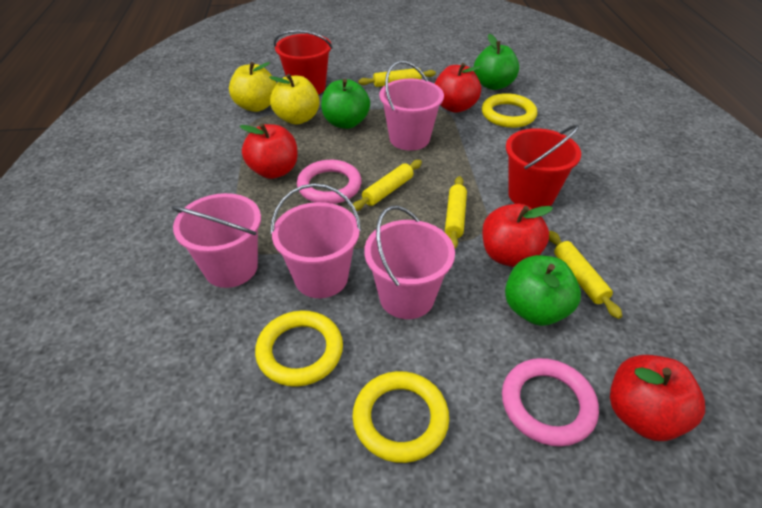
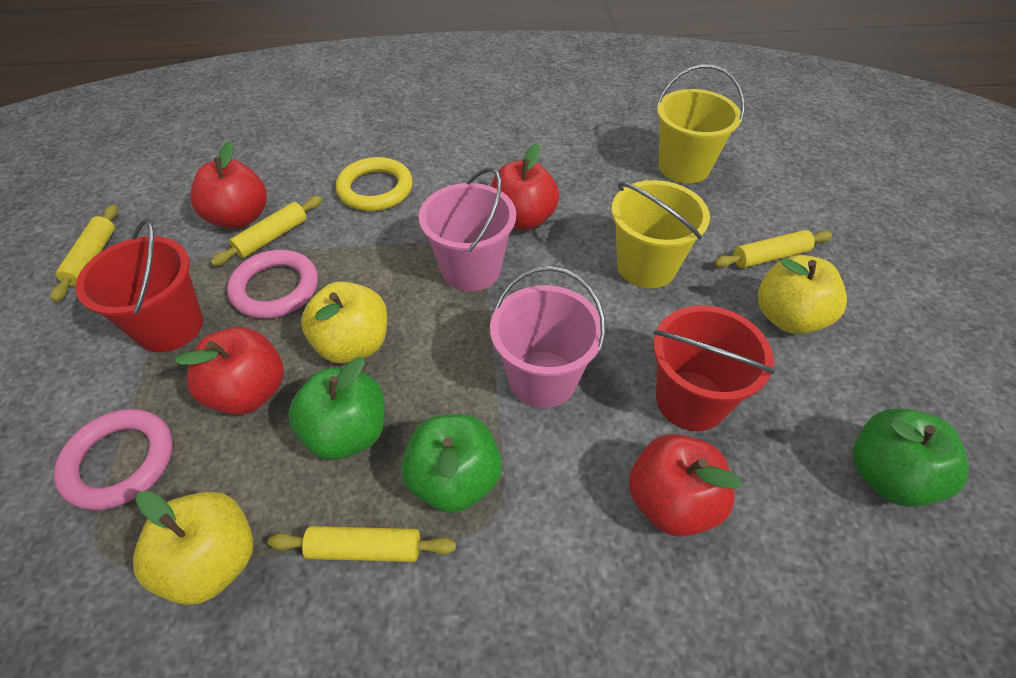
pink bucket: [171,193,261,288] [270,183,361,298] [364,206,455,319] [379,61,444,151] = 4 -> [419,168,516,291] [490,266,606,408] = 2
yellow apple: [229,62,277,112] [269,74,320,125] = 2 -> [133,490,254,605] [301,281,387,364] [758,255,847,334] = 3
yellow bucket: none = 0 -> [611,180,710,288] [657,64,745,183] = 2
yellow ring: [255,310,343,387] [352,371,449,463] [482,93,537,128] = 3 -> [336,157,413,211] = 1

